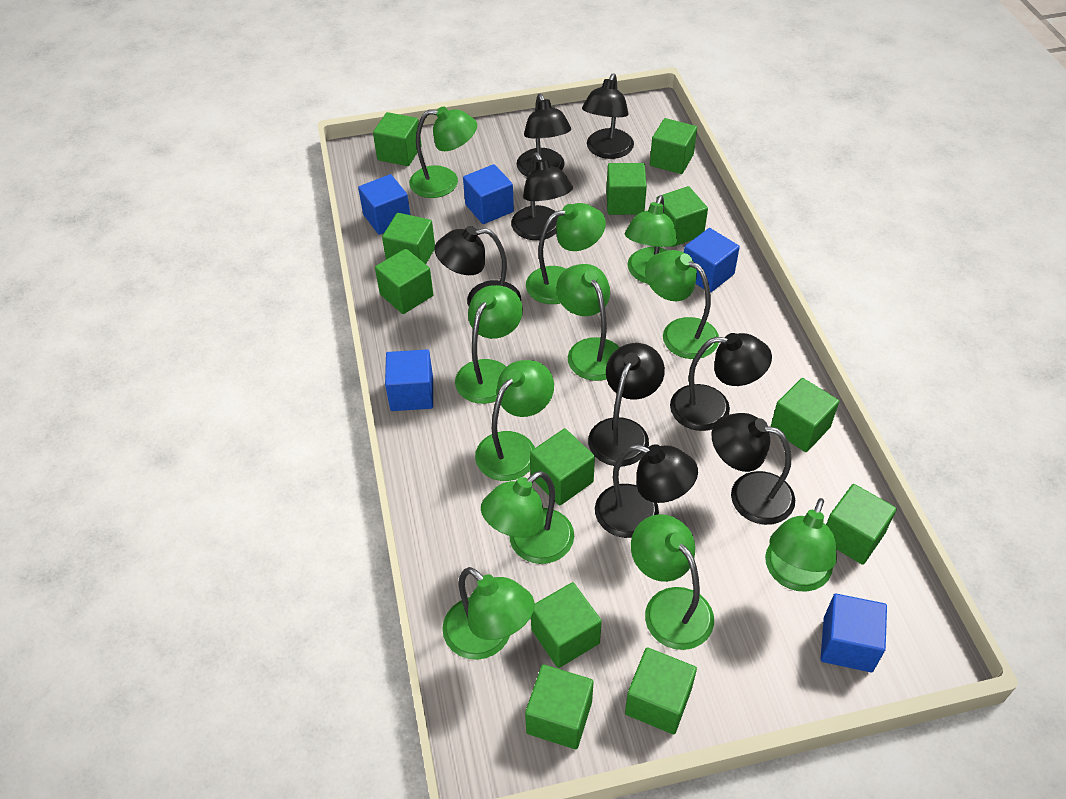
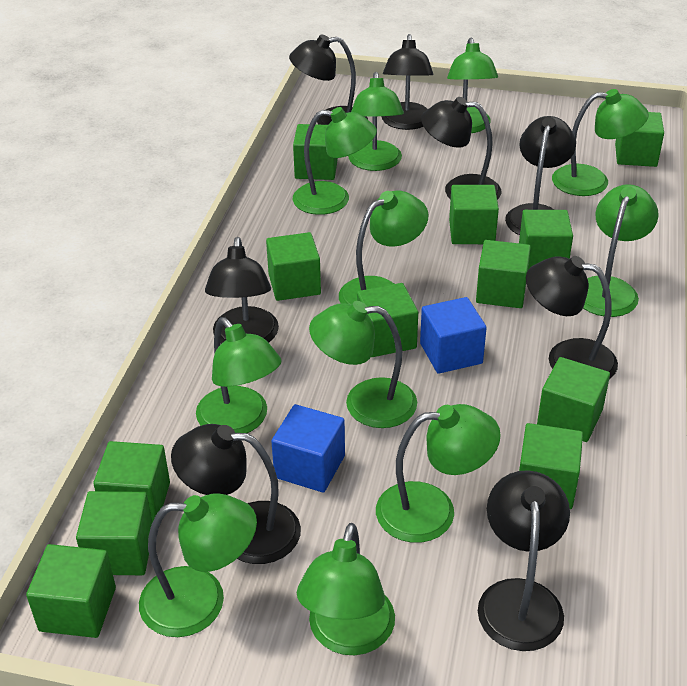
blue cube: [358,174,410,235] [385,350,433,411] [463,164,514,224] [684,228,740,293] [821,594,887,672] = 5 -> [271,404,345,493] [420,297,487,374] = 2

